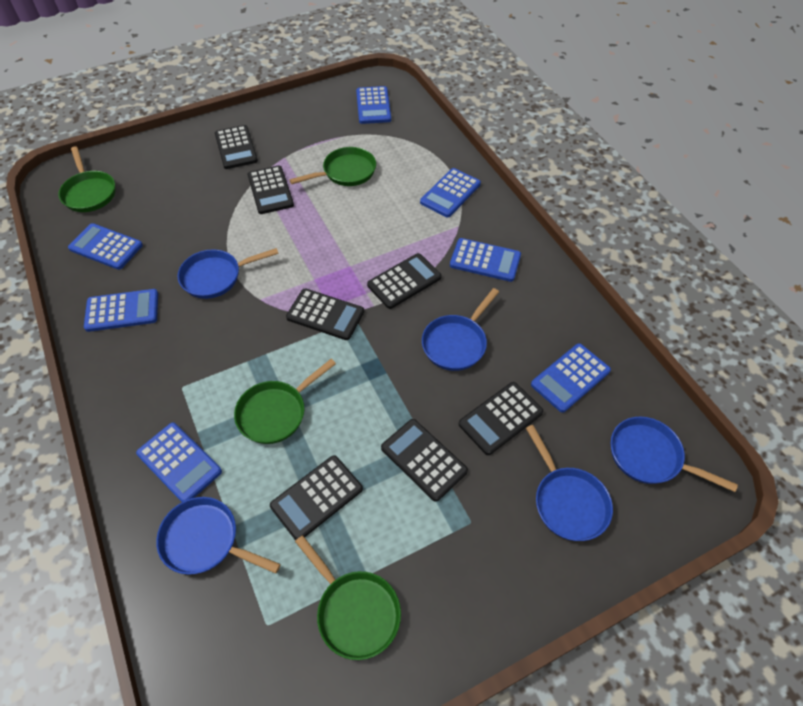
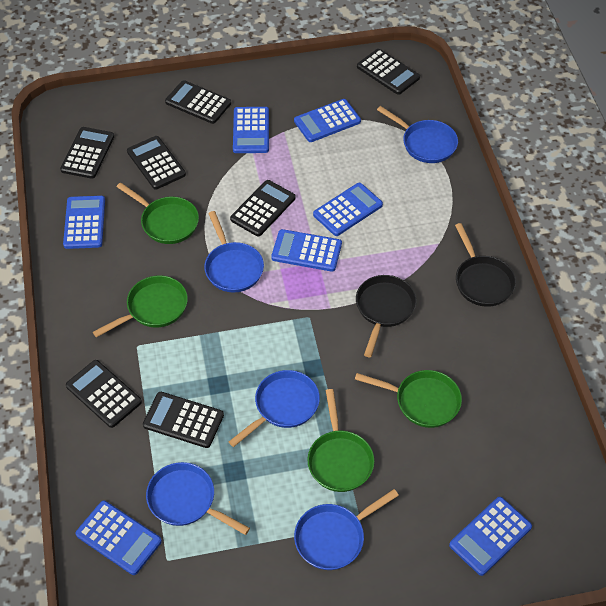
black pan: none = 0 -> [356,275,417,357] [455,223,516,307] = 2

